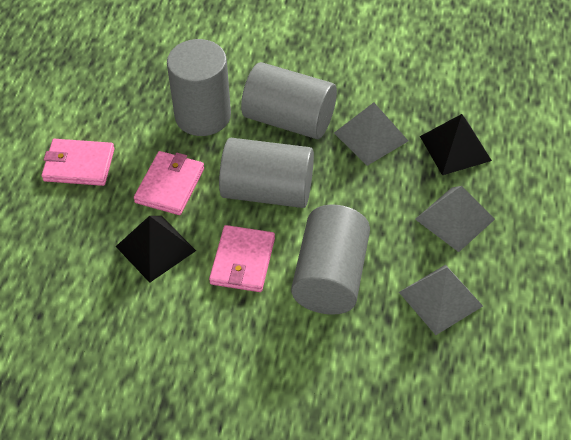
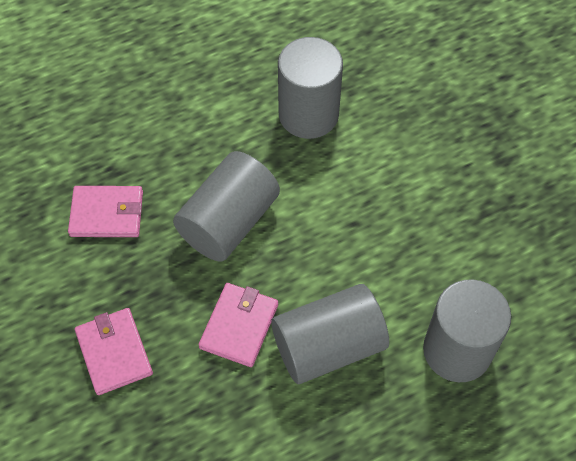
black pyramid: [116,216,196,283] [420,114,492,175] = 2 -> none = 0
grey pyramid: [334,103,408,166] [399,265,483,335] [415,186,495,252] = 3 -> none = 0

